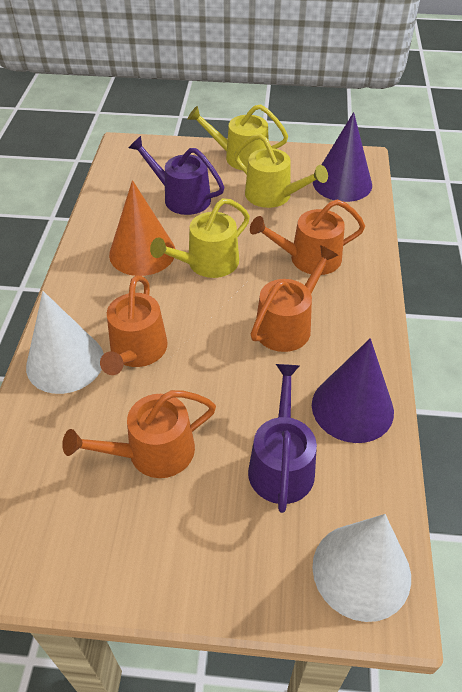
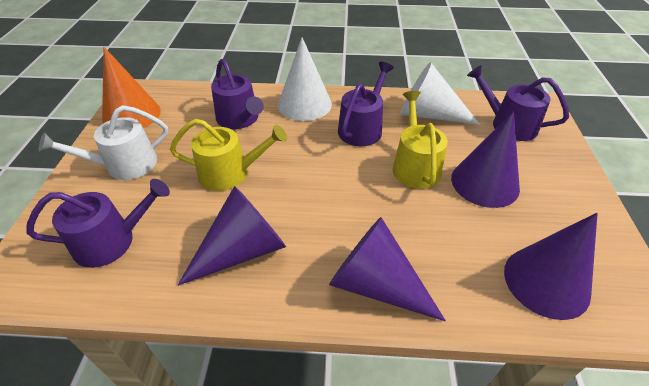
orange watering can: [62,390,216,478] [100,275,168,375] [250,199,365,275] [251,245,338,352] = 4 -> none = 0
purple cone: [312,338,394,443] [313,112,372,202] = 2 -> [178,186,286,286] [329,217,446,321] [451,112,520,208] [504,213,598,320] = 4
purple watering can: [129,136,224,215] [248,364,317,513] = 2 -> [26,179,170,268] [211,58,264,129] [338,62,394,146] [467,65,569,141] = 4
white watering can: none = 0 -> [39,105,168,180] = 1
yellow watering can: [150,198,250,278] [187,104,288,170] [234,134,328,208] = 3 -> [170,119,287,191] [392,91,448,189] = 2

